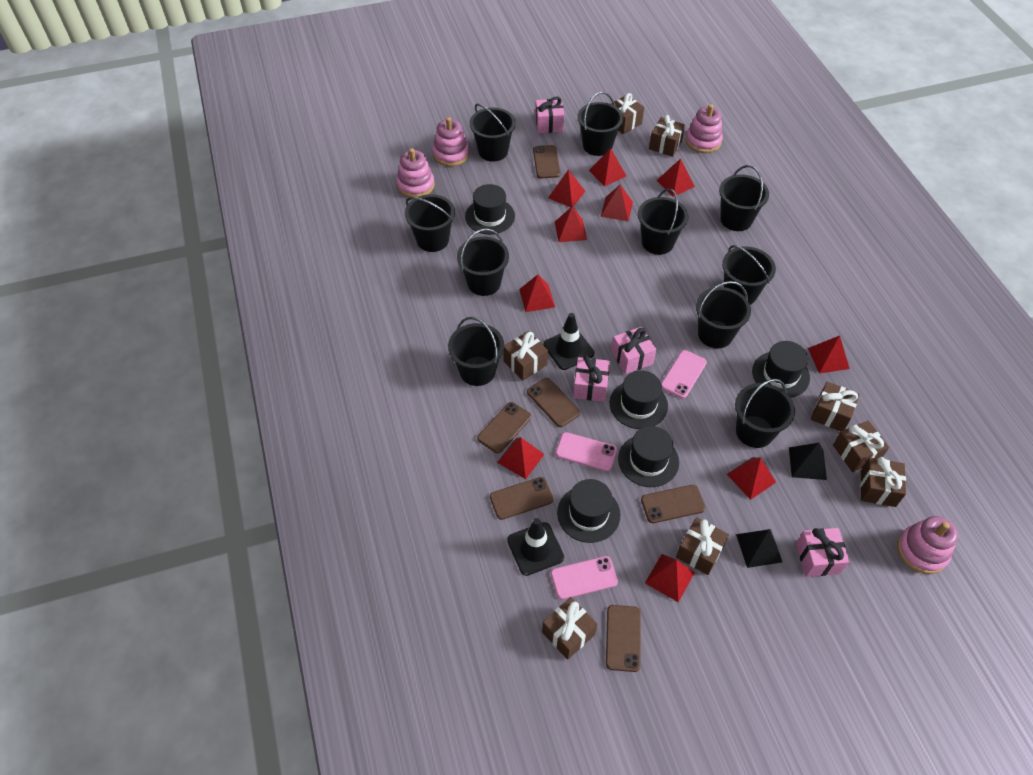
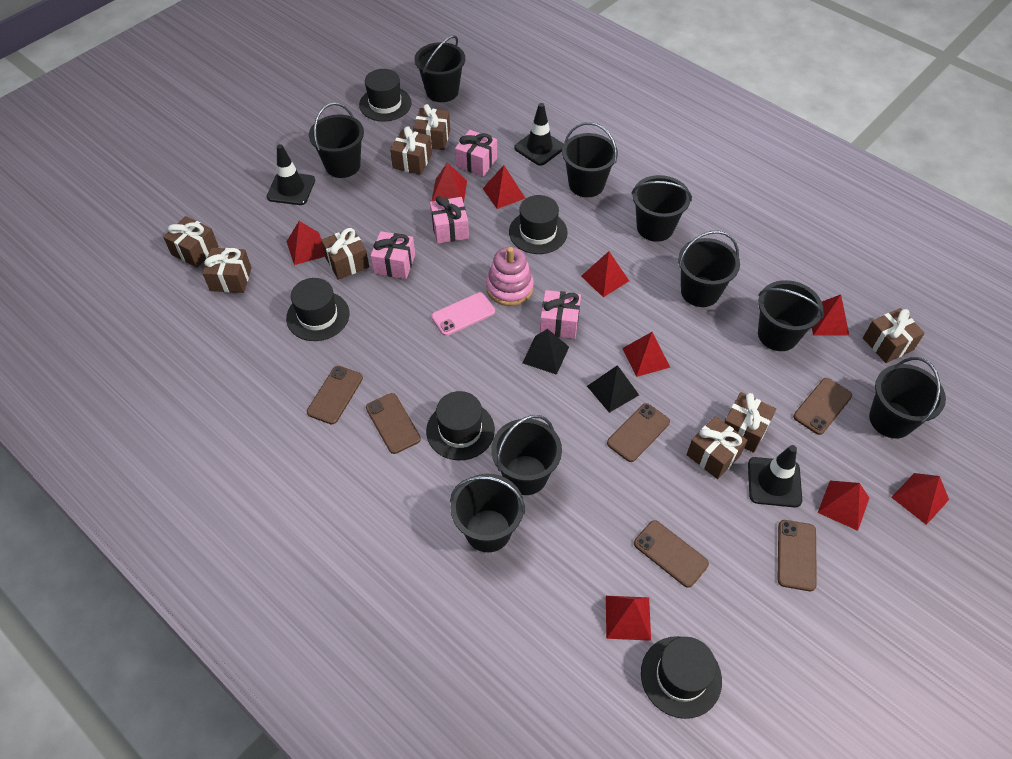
black bucket: [405,194,455,252] [448,317,504,386] [457,228,509,296] [469,104,516,162] [577,92,623,156] [638,188,688,255] [696,281,751,348] [719,165,769,231] [722,245,776,305] [735,379,795,448] = 10 -> [309,103,364,178] [415,35,465,102] [450,474,525,552] [491,415,562,495] [562,122,618,197] [631,175,692,242] [678,231,740,307] [758,280,824,351] [869,357,946,438] = 9
black traffic cone: [507,518,564,576] [544,313,594,370] = 2 -> [267,144,315,205] [514,103,564,166] [748,445,802,507] = 3
pink phone: [551,556,618,600] [556,432,617,471] [661,350,707,398] = 3 -> [431,292,495,336] = 1
pink stacking toy: [396,148,435,198] [433,117,469,166] [686,104,723,153] [897,516,958,574] = 4 -> [486,247,534,306] = 1
red pyramid: [497,437,545,479] [519,275,555,312] [548,170,585,207] [555,206,587,242] [589,148,626,186] [601,185,633,221] [645,554,695,602] [656,159,695,197] [727,457,776,500] [808,336,850,374] = 10 -> [286,221,325,265] [432,162,467,203] [483,165,526,209] [581,251,629,297] [606,596,651,641] [622,332,671,377] [812,295,849,336] [818,481,869,531] [891,473,949,525] = 9

